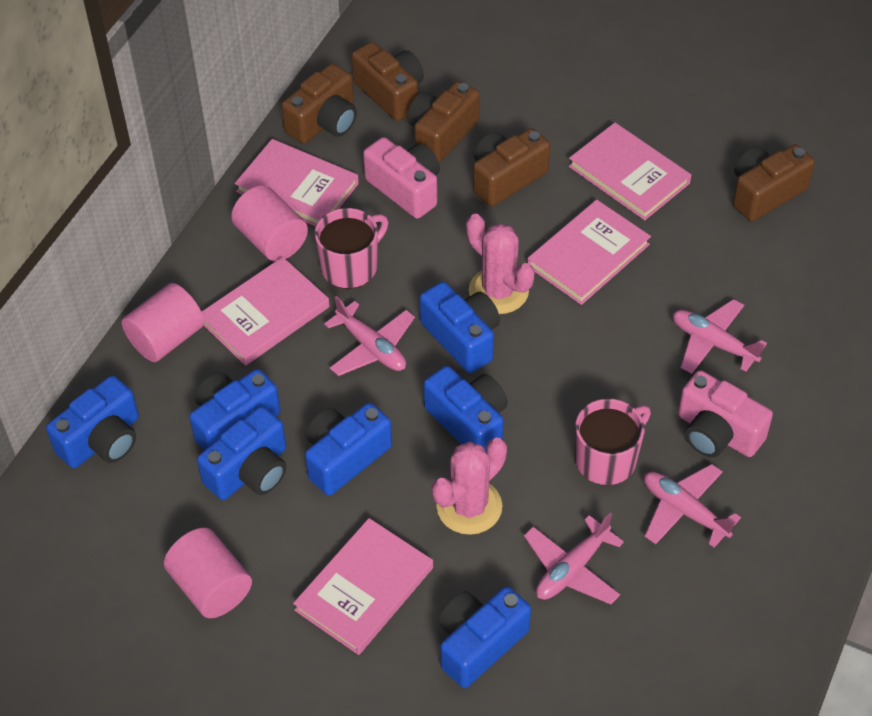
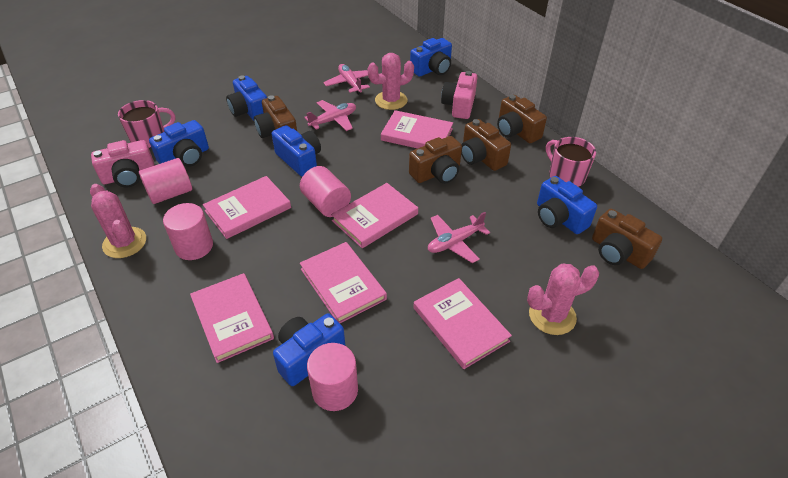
blue camera: [46,376,139,468] [189,369,280,450] [197,406,286,500] [305,403,392,496] [420,282,500,373] [424,366,508,452] [438,586,531,688] = 7 -> [149,120,209,167] [226,75,267,121] [272,125,321,177] [273,313,345,386] [410,38,452,77] [537,176,597,234] = 6
pink book: [202,257,330,366] [235,139,359,226] [293,518,433,655] [527,200,651,305] [569,123,691,220] = 5 -> [190,273,274,363] [203,176,291,239] [300,242,387,323] [331,183,418,248] [381,110,453,149] [413,278,512,369] = 6
pink cactus: [432,437,507,535] [466,214,535,314] = 2 -> [90,184,146,258] [368,53,414,110] [527,264,599,335] = 3
pink cylinder: [122,283,204,362] [164,527,252,618] [231,185,308,261] = 3 -> [139,158,192,204] [163,203,213,260] [300,166,351,217] [307,343,358,411] = 4
pink plane: [324,296,415,376] [524,513,624,604] [644,464,741,548] [673,299,767,374] = 4 -> [304,100,356,131] [324,64,370,95] [428,212,490,263] = 3

